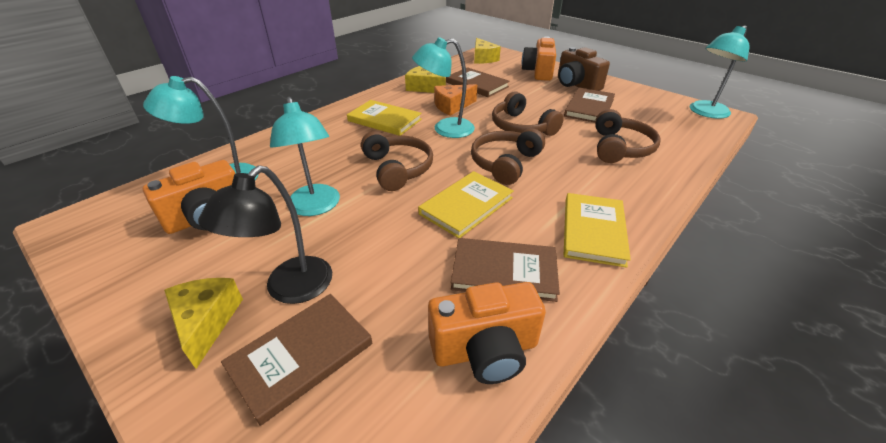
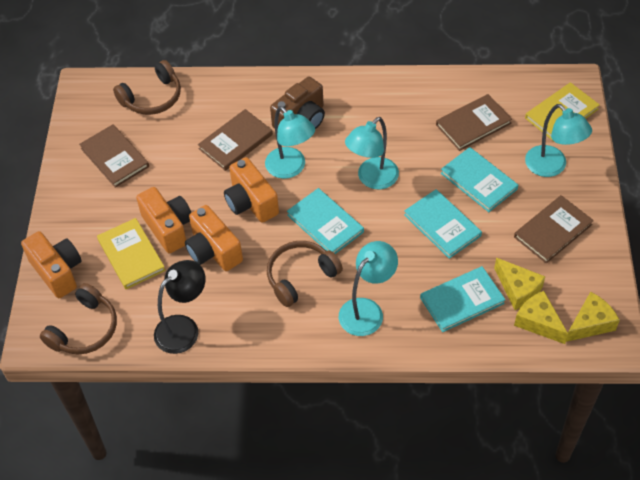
brown headphones: [361,131,433,191] [471,128,545,185] [492,91,563,136] [595,109,660,163] = 4 -> [40,283,117,355] [113,60,181,115] [267,241,343,307] = 3
orange camera: [143,160,236,234] [428,282,546,384] [522,36,556,81] = 3 -> [21,231,82,298] [136,187,192,253] [185,205,243,271] [224,157,279,223] = 4
orange cheese: [434,84,477,116] = 1 -> none = 0
turquoise book: none = 0 -> [287,188,364,254] [404,189,482,259] [420,266,506,332] [441,147,518,212] = 4
yellow book: [347,100,422,135] [418,171,514,238] [564,193,631,268] = 3 -> [97,218,166,289] [525,82,600,141] = 2

